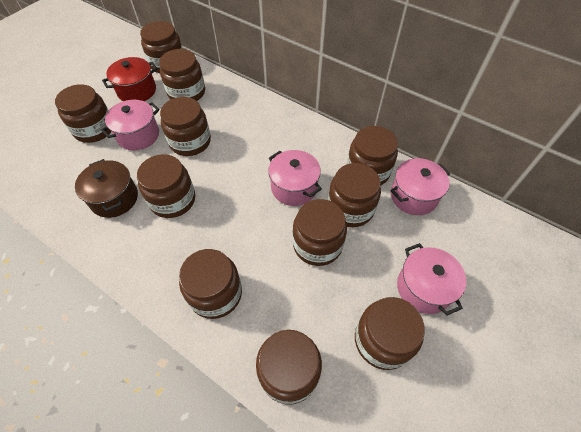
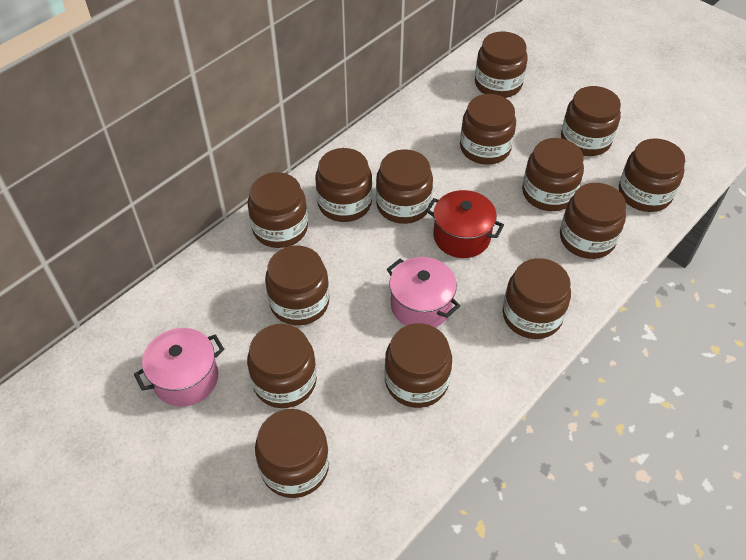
brown jar: [55,84,111,143] [137,154,195,218] [140,21,183,73] [159,49,205,101] [160,97,211,156] [179,249,242,319] [256,330,322,405] [293,199,347,266] [328,163,381,227] [347,126,398,186] [355,297,425,370] = 11 -> [247,324,317,408] [248,172,308,248] [255,409,329,498] [265,245,329,326] [315,148,372,222] [376,149,433,224] [385,323,452,408] [460,94,516,165] [475,31,528,98] [503,258,571,339] [522,138,584,211] [560,183,626,259] [561,86,621,156] [619,138,685,212] = 14
brown pot: [75,159,138,218] = 1 -> none = 0
pink pot: [101,100,160,150] [268,150,322,206] [391,158,450,215] [397,243,466,315] = 4 -> [134,328,224,407] [387,257,460,327] = 2

